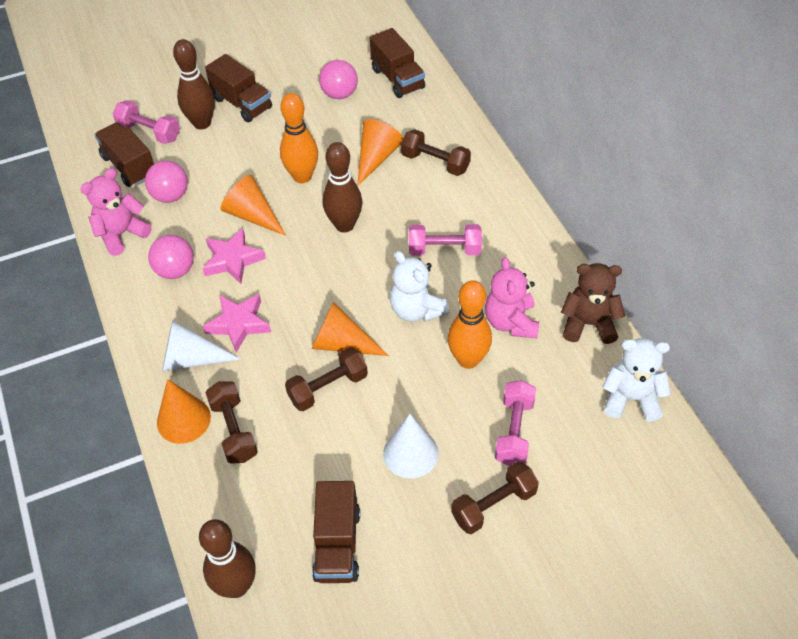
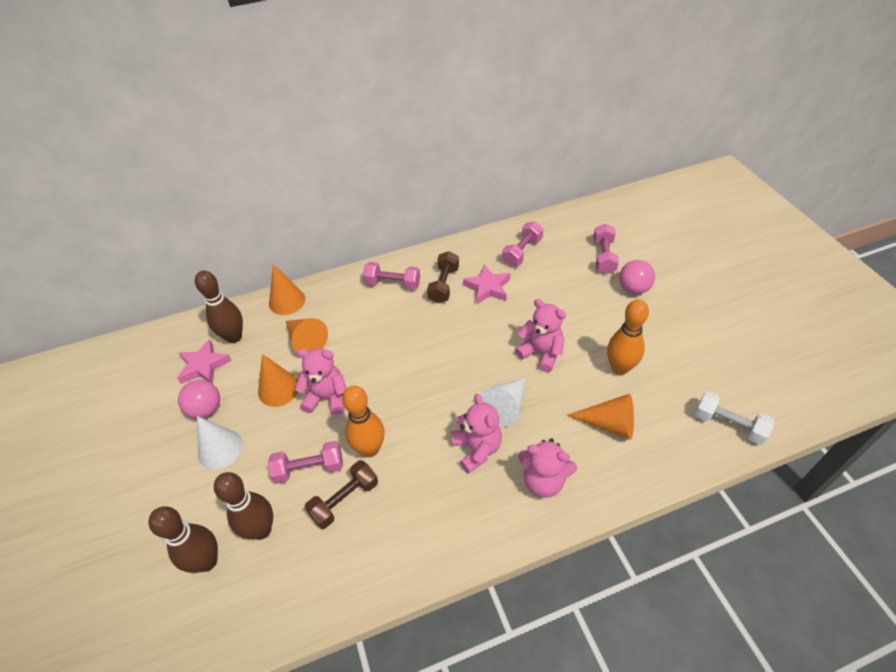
brown dumbbell: [205,381,258,464] [285,347,368,411] [401,129,471,176] [451,461,539,534] = 4 -> [305,460,378,529] [427,251,459,303] = 2
brown teddy bear: [561,263,625,344] = 1 -> none = 0
brown truck: [94,122,154,187] [205,54,272,122] [312,481,360,583] [370,28,425,98] = 4 -> none = 0
pink ball: [145,161,188,203] [148,235,194,279] [319,60,358,99] = 3 -> [178,380,220,419] [619,260,655,294] = 2
pink dumbbell: [113,100,180,144] [409,224,482,256] [495,380,536,466] = 3 -> [268,441,343,484] [363,262,420,290] [502,222,543,266] [593,224,619,274] = 4
pink teddy bear: [80,168,152,256] [485,257,539,338] = 2 -> [295,348,346,415] [451,394,502,474] [515,299,566,372] [518,438,577,498] = 4
white dumbbell: none = 0 -> [695,391,774,445] = 1
white teddy bear: [390,251,449,322] [603,338,671,421] = 2 -> none = 0

